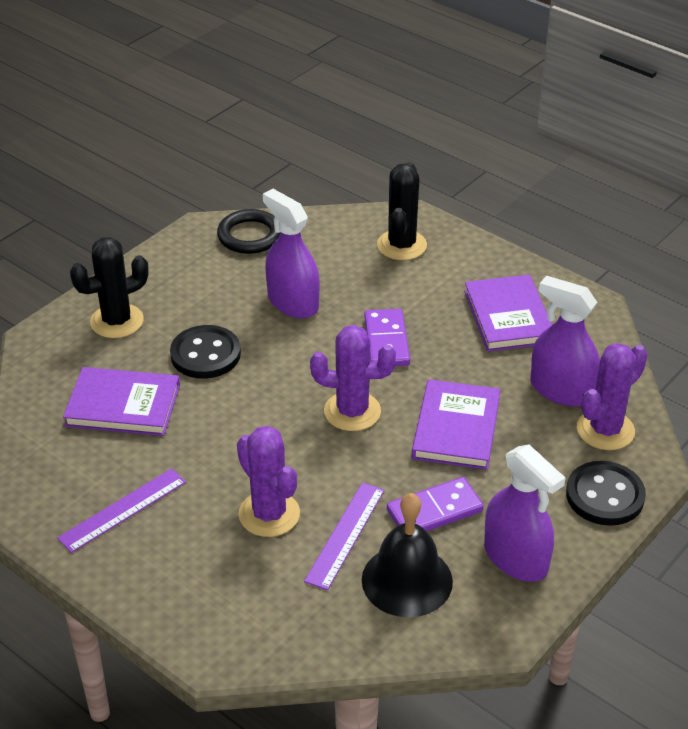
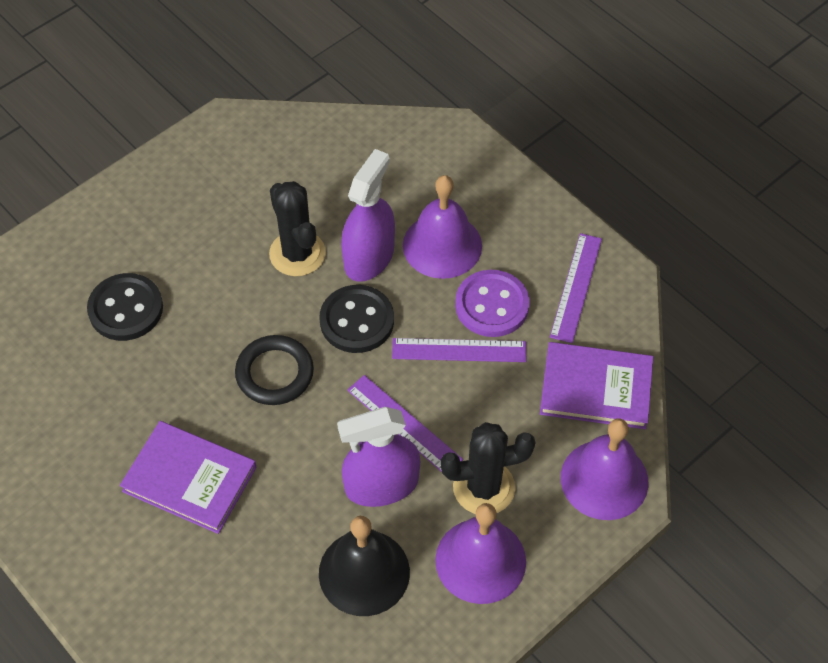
purple bell: none = 0 -> [403,175,482,279] [435,503,526,604] [561,418,648,520] = 3
purple book: [63,367,180,436] [412,379,500,470] [464,275,552,352] = 3 -> [120,421,256,534] [540,342,653,429] = 2
purple button: none = 0 -> [455,270,530,337] = 1
purple cactus: [237,426,300,537] [310,325,396,431] [577,343,648,450] = 3 -> none = 0
purple domino: [364,309,410,366] [387,477,484,531] = 2 -> none = 0
purple ruler: [57,468,186,553] [304,482,385,590] = 2 -> [347,375,463,472] [392,338,526,362] [550,233,602,343] = 3
purple spray bottle: [263,189,320,318] [484,445,565,582] [530,276,600,406] = 3 -> [337,407,420,507] [341,149,395,282] = 2

